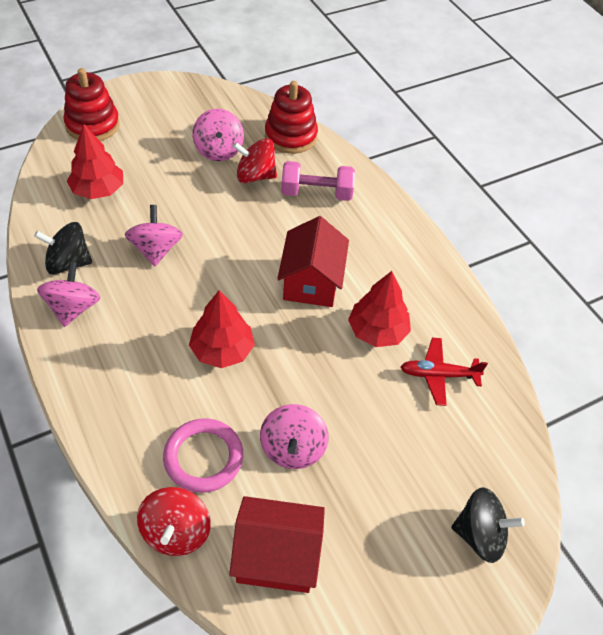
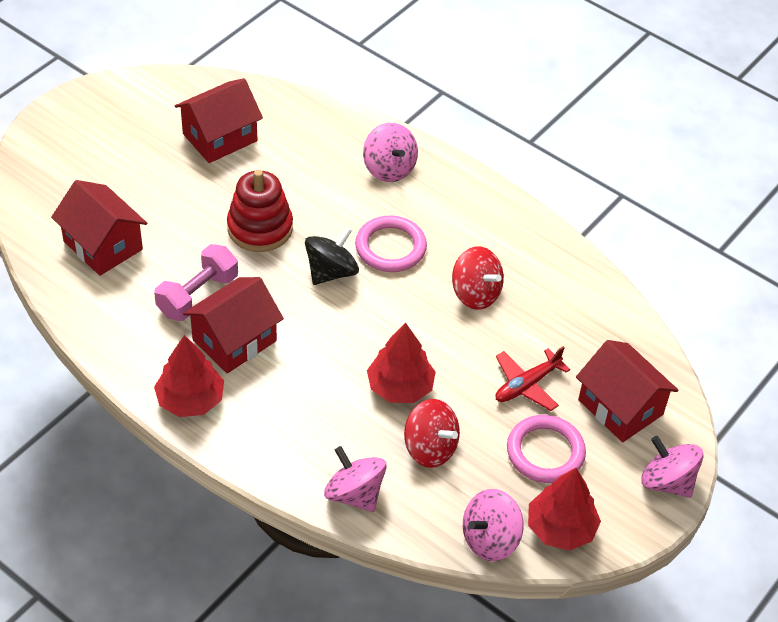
black spinning top: [34,222,92,275] [451,487,525,563] = 2 -> [305,227,359,285] = 1
pink ring: [163,418,243,493] = 1 -> [355,216,427,272] [507,415,586,483] = 2
red house: [229,496,325,593] [277,216,349,307] = 2 -> [51,180,147,276] [174,78,263,163] [183,277,284,373] [576,340,679,442] = 4
red stacking toy: [63,68,120,141] [265,81,318,154] = 2 -> [227,170,293,252] = 1

